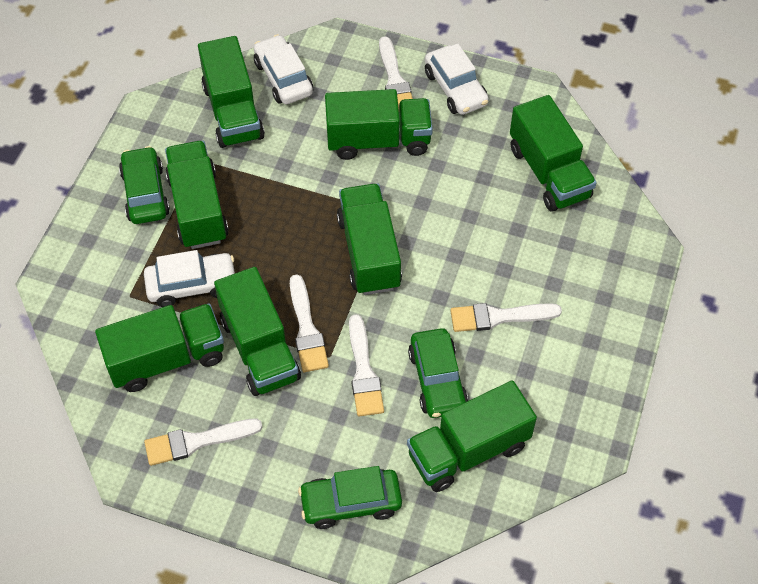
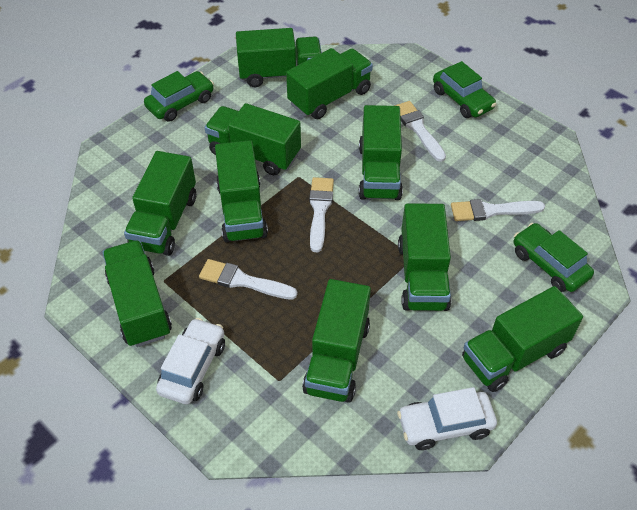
green truck: [95,304,224,392] [165,141,229,249] [198,36,265,148] [214,267,301,396] [325,89,433,160] [337,184,402,295] [407,380,537,492] [510,95,597,212] = 8 -> [102,240,172,347] [124,151,196,256] [205,103,301,175] [215,140,268,243] [236,28,322,87] [286,48,373,119] [302,279,371,403] [359,105,403,200] [398,203,451,311] [462,286,583,392] = 10
white brush: [144,419,262,466] [290,274,329,372] [349,314,384,416] [379,36,413,108] [450,303,562,332] = 5 -> [199,259,297,300] [309,177,334,252] [394,101,446,162] [451,199,545,221] = 4
white car: [144,250,235,307] [254,34,313,104] [425,44,489,115] = 3 -> [156,318,225,405] [397,387,497,450] = 2

